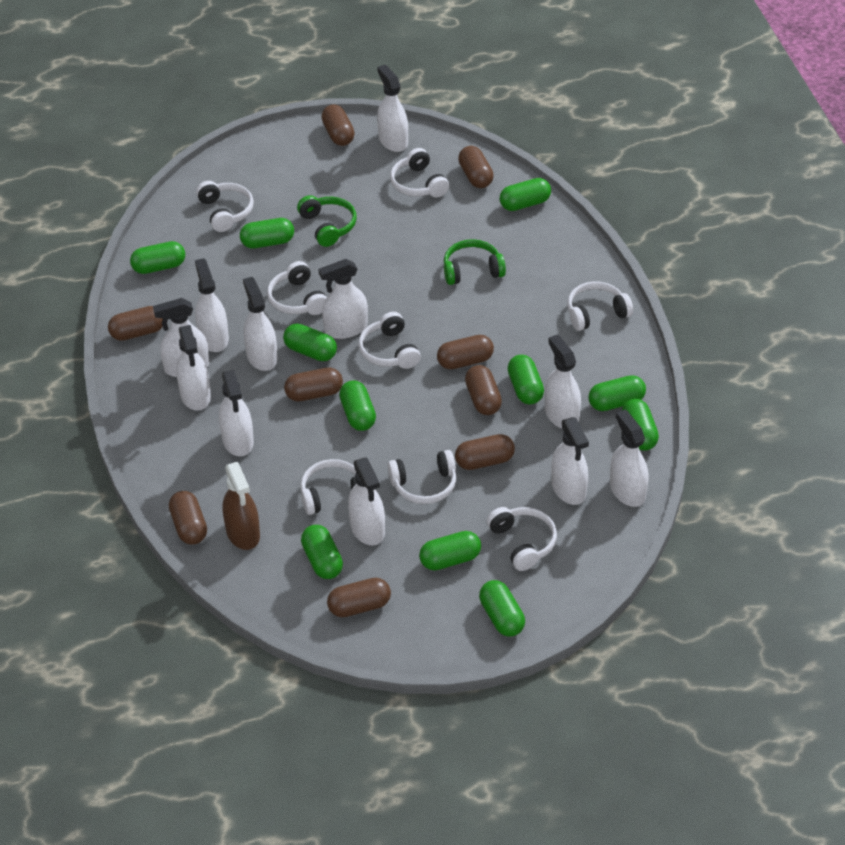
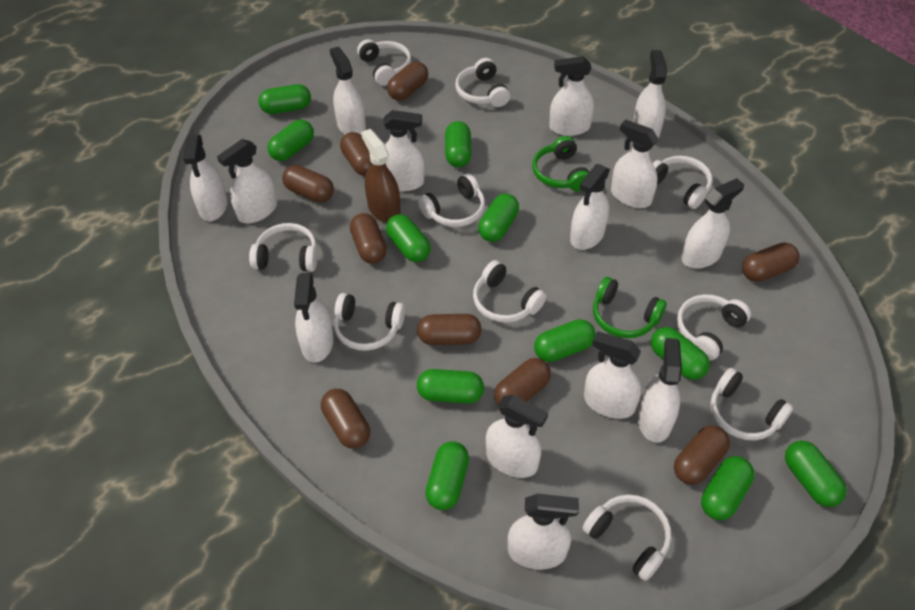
white headphones: [196,181,254,232] [267,261,327,315] [300,459,357,515] [358,312,421,369] [388,450,456,504] [390,148,449,197] [487,507,557,571] [567,282,633,331] = 8 -> [249,223,317,272] [333,293,405,351] [357,39,411,86] [418,173,485,227] [455,58,510,107] [473,260,546,323] [582,494,671,581] [653,156,712,209] [677,294,751,361] [710,368,793,440] = 10
white spray bottle: [153,298,209,377] [176,325,211,411] [195,258,229,352] [219,370,254,456] [243,277,278,371] [319,259,368,339] [348,457,385,545] [377,65,408,152] [545,334,581,429] [552,417,589,505] [610,409,649,507] = 11 -> [183,135,228,221] [217,139,277,223] [294,273,334,363] [330,47,366,136] [383,110,424,191] [486,395,548,478] [508,494,579,569] [549,56,594,136] [570,164,610,250] [584,332,641,419] [611,120,659,208] [633,50,667,139] [638,338,682,443] [682,178,744,268] = 14

